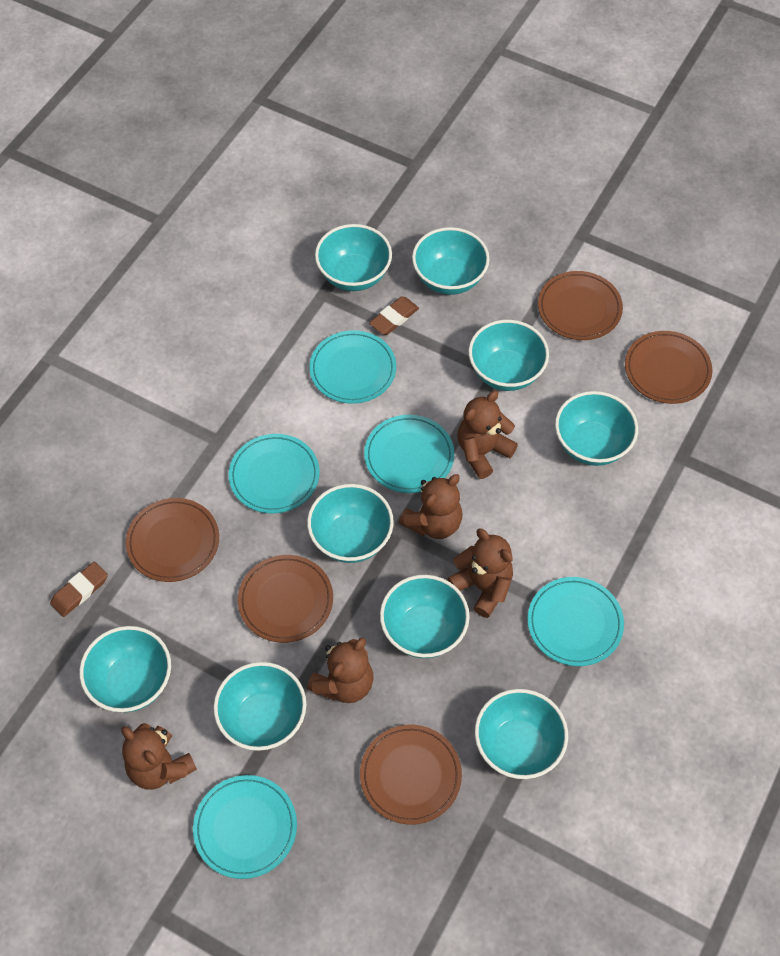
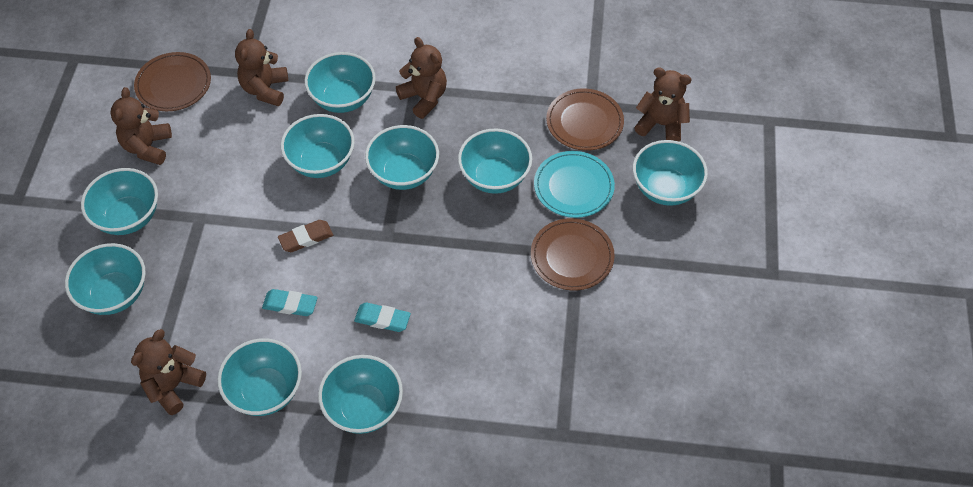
brown eraser: [50,562,108,617] [369,296,419,335] = 2 -> [278,220,333,252] = 1
brown plate: [126,498,219,582] [238,555,333,643] [360,724,462,825] [538,271,623,340] [625,331,713,404] = 5 -> [134,52,211,111] [531,218,615,290] [546,88,624,151] = 3
turquoise eraser: none = 0 -> [262,289,318,316] [354,303,411,332] = 2
turquoise plate: [193,775,297,879] [229,434,320,514] [309,330,396,404] [364,415,454,493] [527,577,624,666] = 5 -> [534,151,615,218] = 1

